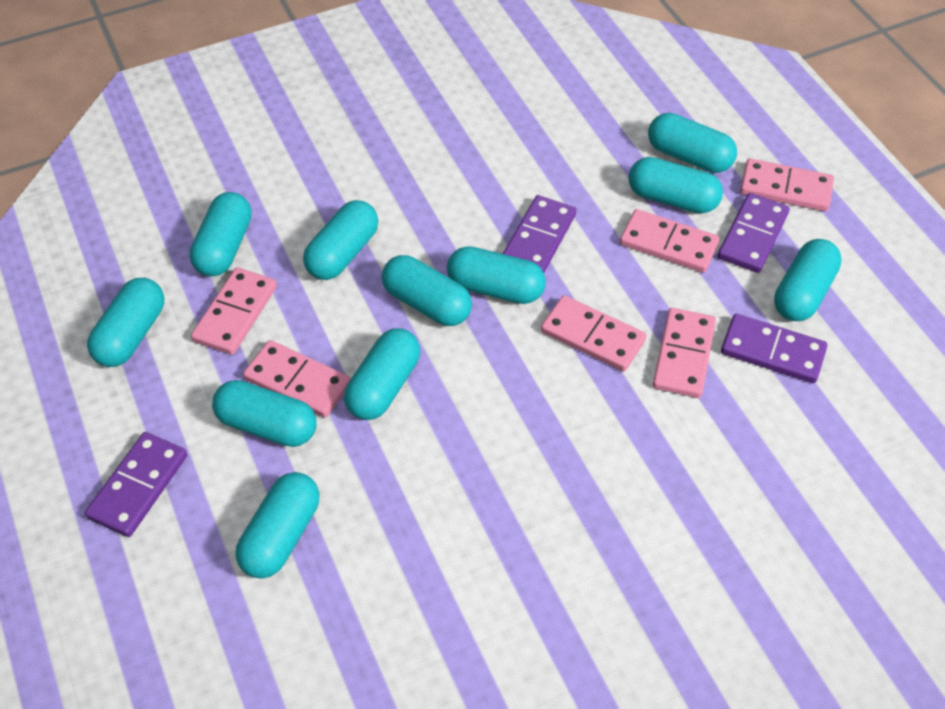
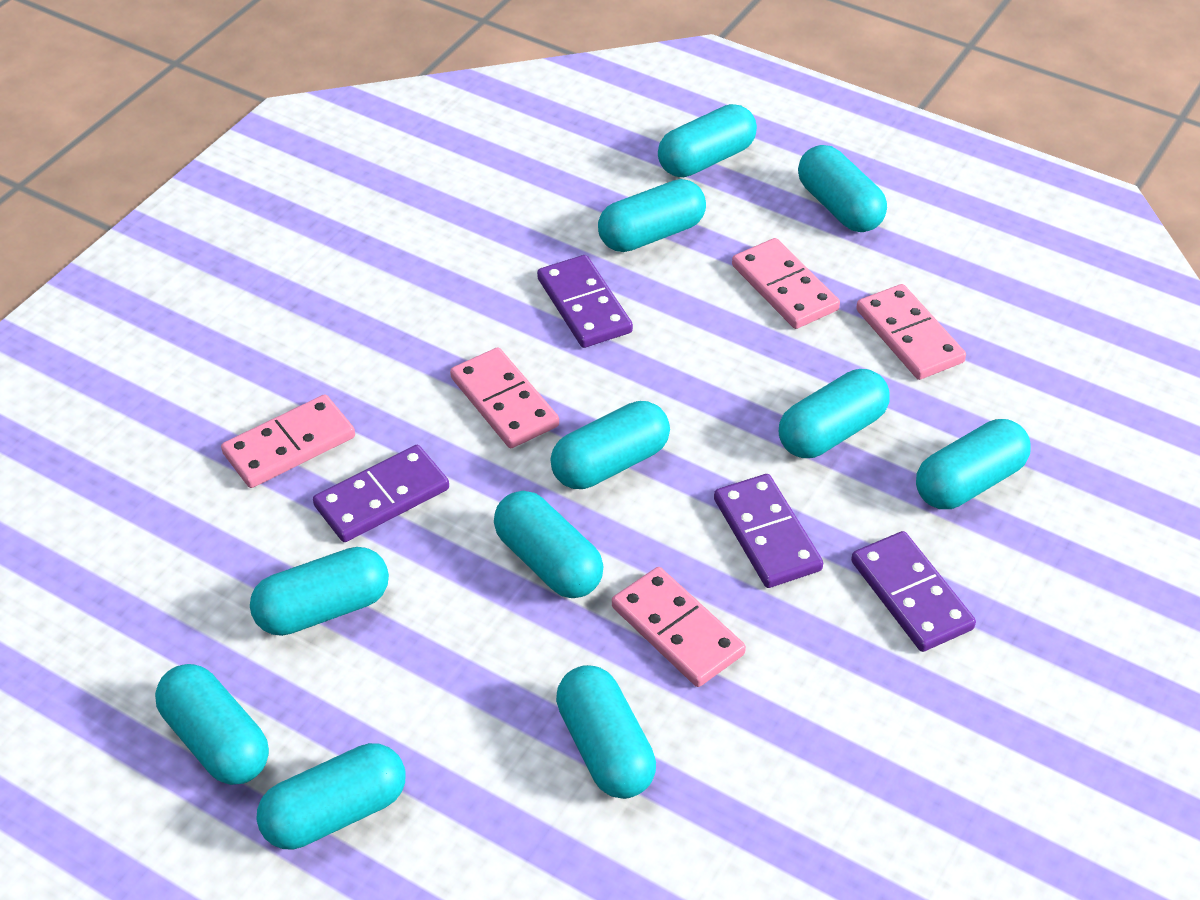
pink domino: [191,267,277,355] [243,340,351,418] [541,295,647,371] [620,209,720,273] [653,308,716,398] [740,158,834,211] = 6 -> [221,394,355,488] [450,347,559,448] [612,567,746,687] [732,238,840,329] [856,284,966,380] = 5

